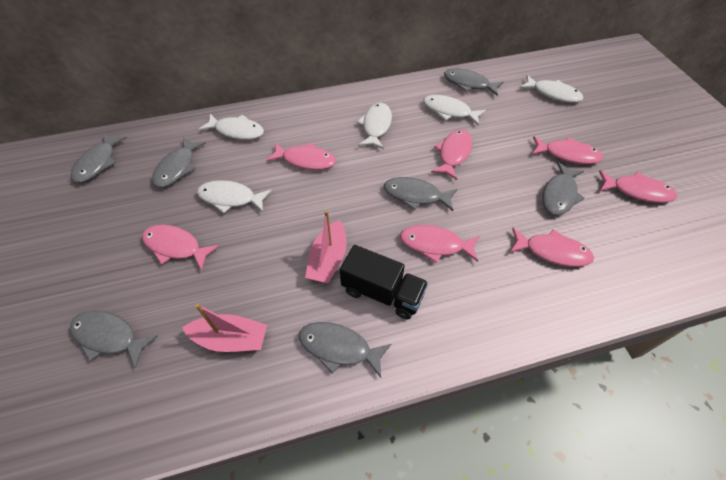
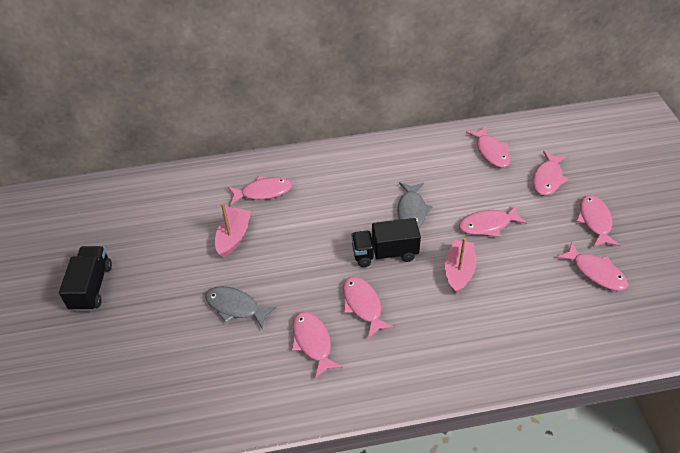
black truck: [340,245,428,320] = 1 -> [59,246,112,311] [351,218,421,267] = 2
grey fish: [70,310,158,368] [71,133,127,183] [152,137,206,188] [299,322,391,378] [384,177,457,211] [444,69,504,96] [542,162,585,215] = 7 -> [205,286,277,329] [397,182,432,228] = 2
pink fish: [142,225,219,271] [266,142,336,170] [400,225,479,263] [431,130,472,180] [510,228,594,267] [532,136,603,164] [599,171,677,203] = 7 -> [228,176,292,205] [292,311,343,378] [343,276,394,338] [459,205,527,237] [466,126,510,168] [532,151,569,196] [556,242,628,291] [576,195,620,247] = 8
white fish: [197,180,272,213] [198,114,264,140] [357,103,392,149] [423,95,486,126] [520,75,583,103] = 5 -> none = 0

